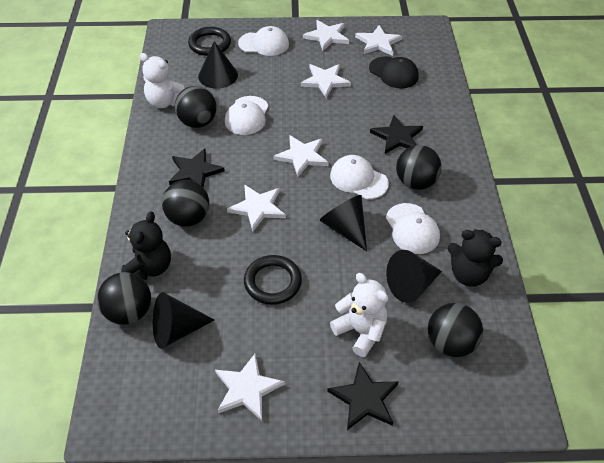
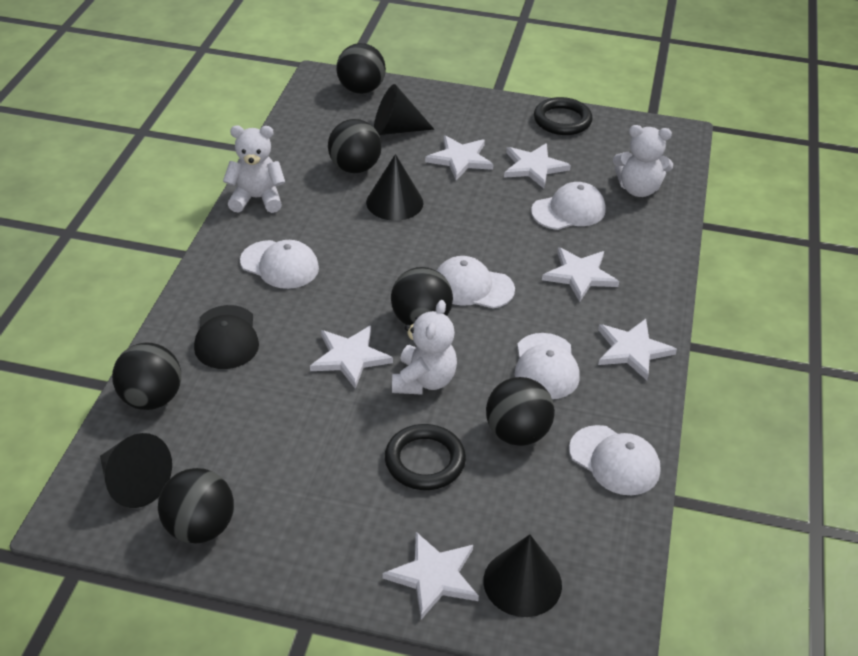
black ball: [97,272,151,325] [162,180,209,227] [175,86,217,128] [396,145,442,190] [428,303,483,357] = 5 -> [112,343,181,410] [158,468,234,544] [328,119,382,173] [336,43,386,94] [391,267,453,325] [486,377,555,446] = 6
black star: [169,149,225,188] [327,362,399,430] [370,115,423,154] = 3 -> none = 0
black teddy bear: [122,211,171,280] [448,229,503,287] = 2 -> none = 0
white cap: [225,96,269,135] [238,26,289,56] [330,155,389,199] [386,203,440,254] = 4 -> [240,240,319,289] [437,256,515,309] [515,333,580,399] [531,182,606,230] [569,425,661,495] = 5
white teddy bear: [140,53,185,108] [330,273,388,357] = 2 -> [223,126,285,213] [392,300,457,395] [613,125,673,197] = 3

